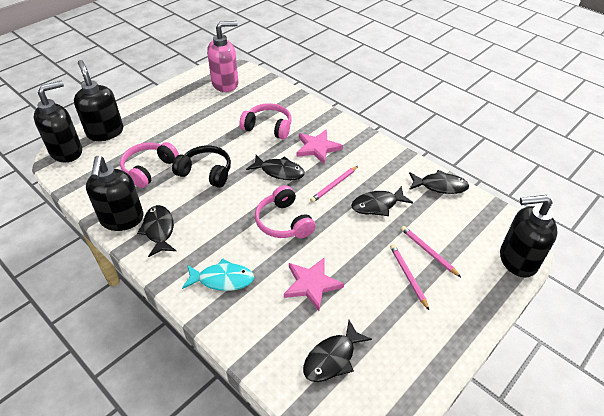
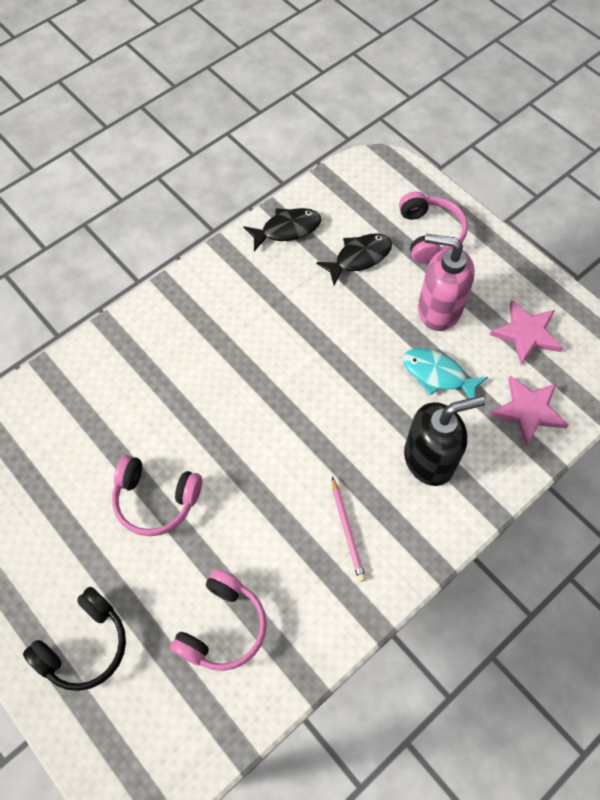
black fish: [137,205,176,257] [246,155,305,180] [303,320,372,382] [351,186,413,216] [409,170,469,194] = 5 -> [243,208,321,251] [316,234,392,285] = 2
black soap dispenser: [34,81,82,162] [74,60,123,141] [86,156,144,231] [500,195,558,278] = 4 -> [404,396,485,486] = 1
pink pencil: [310,166,358,203] [390,244,429,310] [401,226,461,277] = 3 -> [332,477,366,582] = 1

